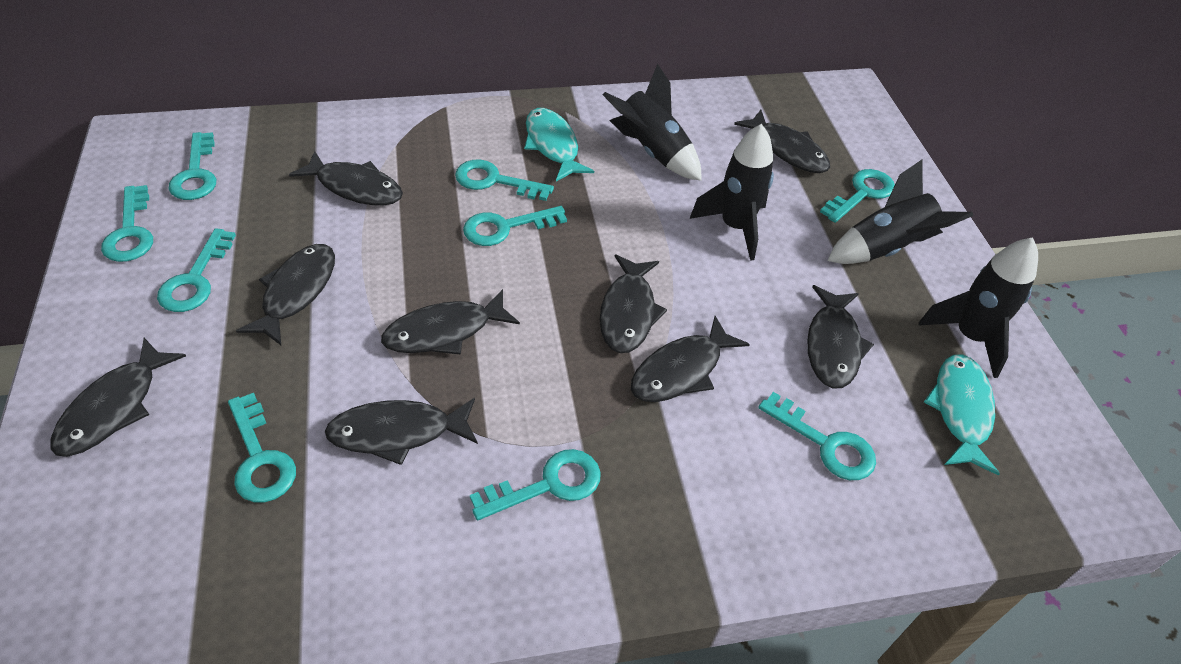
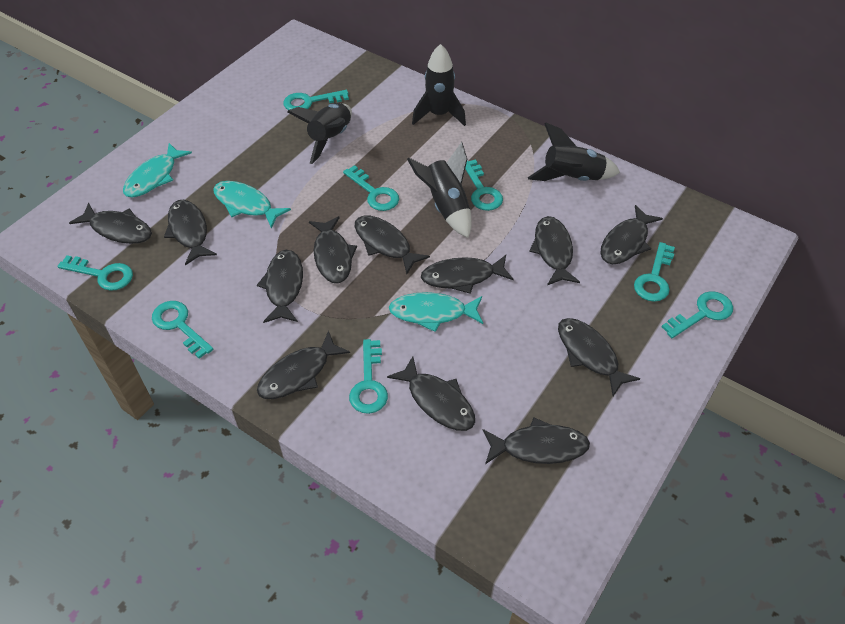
black fish: [51,338,186,457] [236,244,335,345] [289,151,403,206] [325,398,478,465] [381,289,520,354] [600,254,667,353] [631,316,750,402] [734,110,830,173] [807,285,874,389] = 9 -> [69,202,152,244] [164,200,217,265] [257,250,303,323] [257,330,350,399] [309,216,357,283] [355,216,430,274] [387,356,475,431] [421,255,514,294] [483,417,590,464] [529,216,580,285] [558,318,640,396] [600,205,663,265] = 12
turquoise fish: [524,108,594,182] [924,354,1000,475] = 2 -> [123,143,192,197] [213,181,291,229] [389,292,483,332] = 3
turquoise key: [101,185,153,262] [157,228,236,312] [169,132,216,200] [228,393,296,502] [455,160,554,201] [463,206,567,246] [470,449,601,520] [758,392,876,480] [820,169,895,223] = 9 -> [58,255,133,291] [152,301,213,359] [283,90,349,110] [343,165,399,211] [349,339,388,414] [465,159,503,211] [634,242,675,302] [662,291,733,338] = 8

